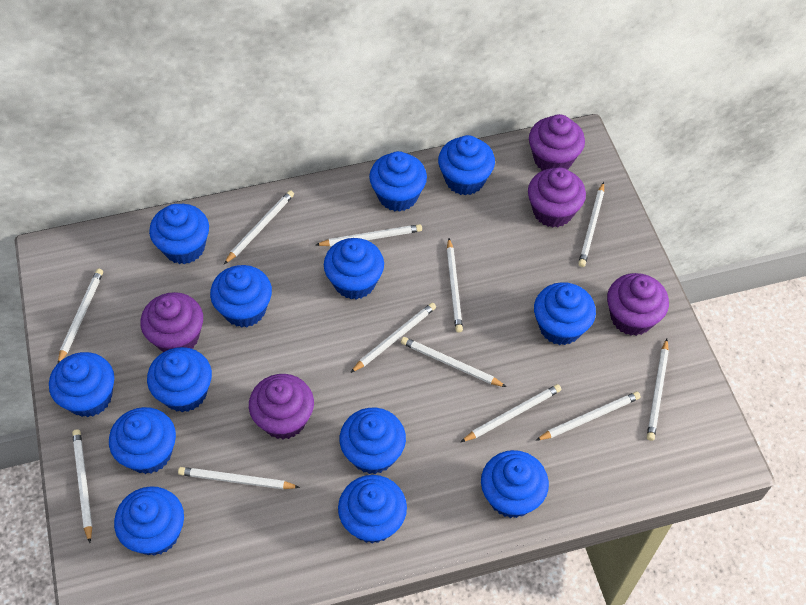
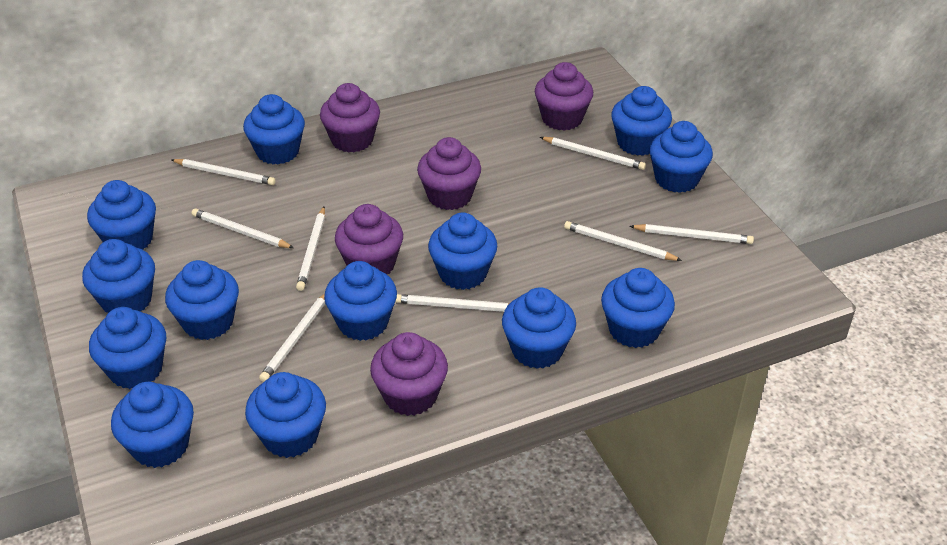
white pencil: [58,269,103,363] [72,429,92,543] [178,467,300,489] [224,190,294,264] [316,224,422,246] [350,302,436,373] [401,337,506,387] [447,238,463,333] [461,384,561,442] [535,391,641,441] [578,182,604,267] [647,338,669,441] = 12 -> [172,159,276,185] [192,208,294,248] [259,293,325,382] [296,207,325,291] [395,294,509,312] [540,137,646,170] [564,221,682,261] [629,224,754,244] = 8

